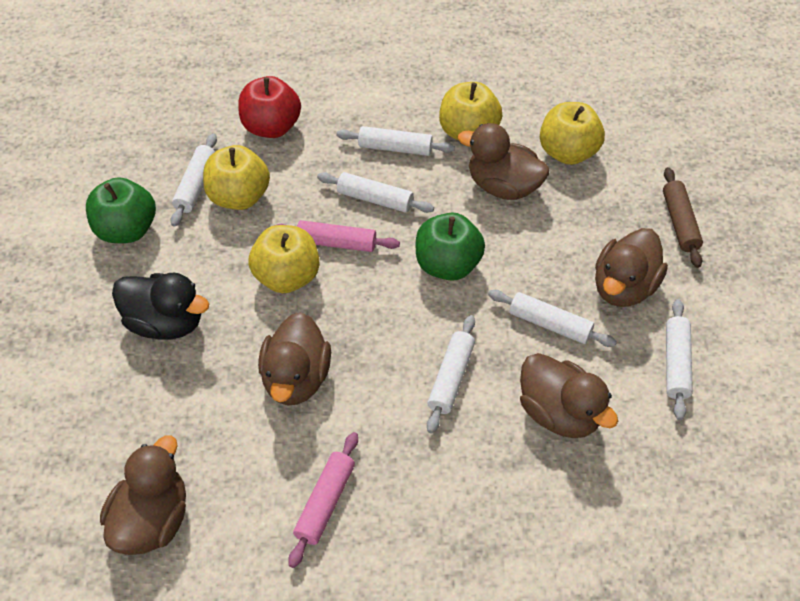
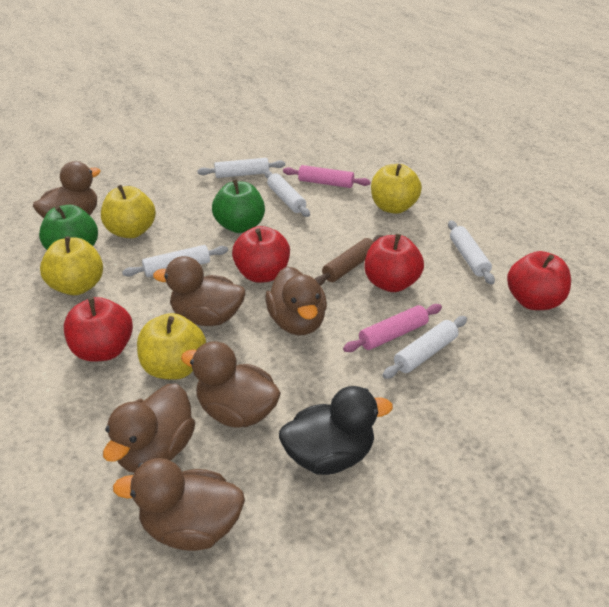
brown duck: [100,435,186,555] [258,312,331,405] [458,123,549,200] [520,353,618,438] [595,228,668,307] = 5 -> [33,161,100,218] [103,383,195,473] [113,458,245,551] [153,256,245,326] [181,342,281,428] [265,266,327,335] = 6
red apple: [238,76,301,138] = 1 -> [64,297,133,362] [232,226,290,283] [365,234,424,292] [507,251,571,310] = 4
white rolling pin: [170,133,217,227] [317,172,434,213] [336,126,455,156] [427,315,475,434] [488,290,617,347] [666,299,693,420] = 6 -> [122,245,228,277] [197,158,285,178] [265,171,310,217] [382,316,467,379] [448,220,495,285] = 5

